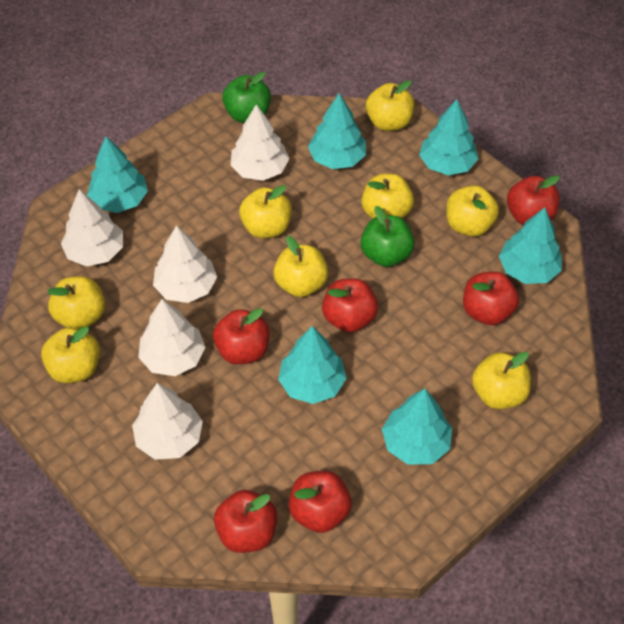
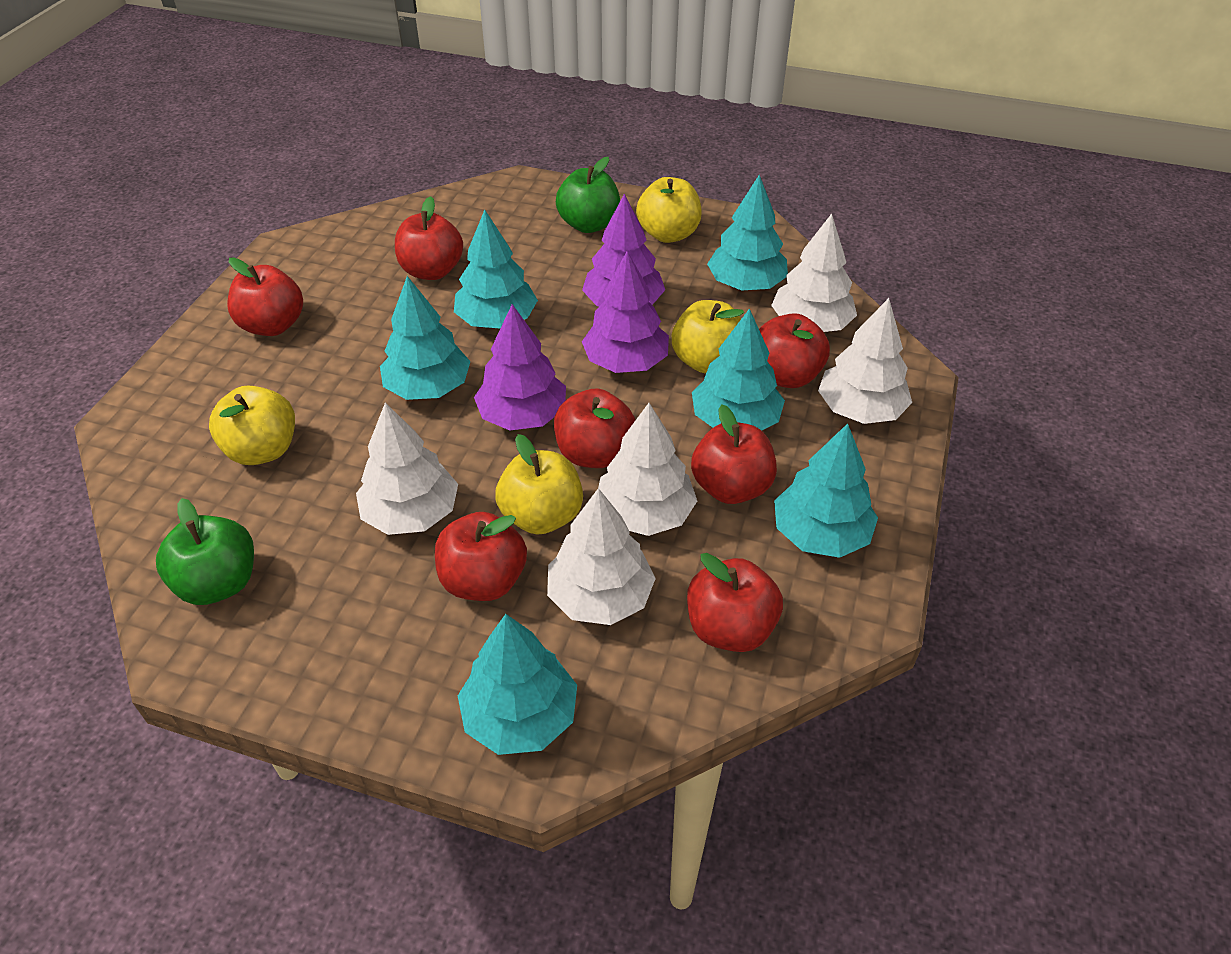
purple tree: none = 0 -> [474,304,566,430] [582,194,665,306] [582,251,669,373] = 3
red apple: [213,308,270,364] [214,490,277,553] [289,471,352,533] [322,279,378,332] [463,272,519,325] [507,175,560,225] = 6 -> [227,257,303,336] [395,196,463,280] [435,512,527,601] [554,388,635,468] [687,553,783,652] [691,405,777,504] [759,313,830,388] = 7
yellow apple: [41,326,100,383] [47,276,105,329] [239,185,292,238] [273,236,328,297] [362,174,414,218] [366,80,414,131] [446,185,499,237] [472,352,531,409] = 8 -> [209,386,295,465] [495,434,583,535] [636,177,702,243] [672,300,744,374] = 4

